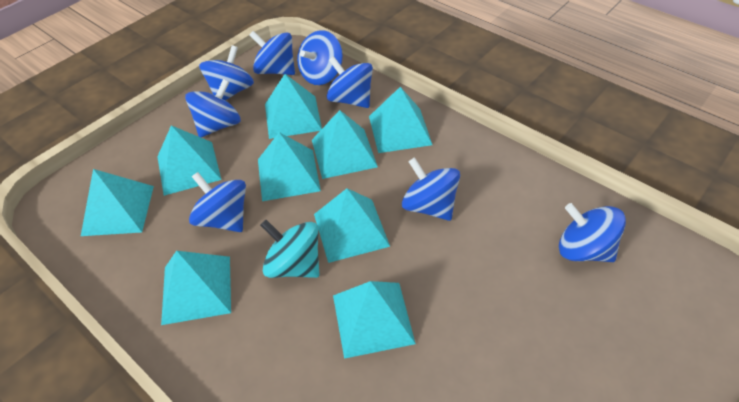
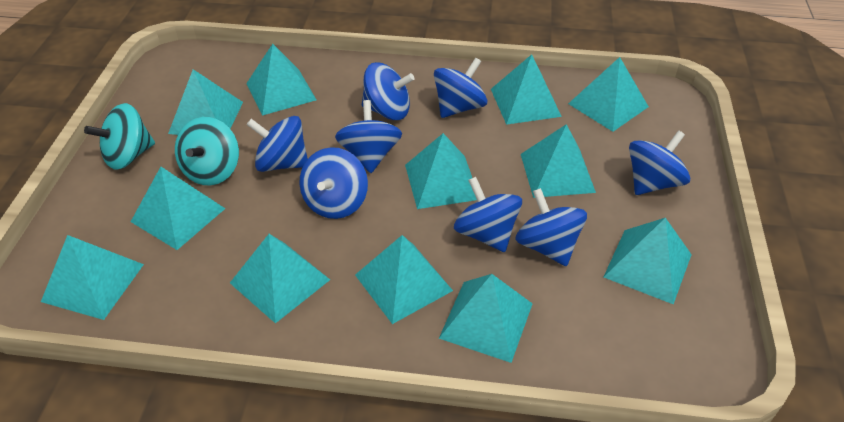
turquoise pyramid: [81,169,154,236] [157,125,221,196] [161,251,231,325] [258,132,321,201] [265,74,322,139] [312,110,378,179] [314,188,390,263] [333,281,416,359] [369,87,432,153] = 9 -> [41,235,144,320] [131,167,226,250] [168,69,243,135] [230,234,330,323] [246,44,317,116] [355,235,453,324] [405,133,477,209] [439,274,533,363] [491,54,562,125] [521,124,596,198] [568,57,649,132] [604,218,692,304] = 12
turquoise spinning top: [260,220,319,278] = 1 -> [84,103,155,170] [175,117,239,186] = 2

